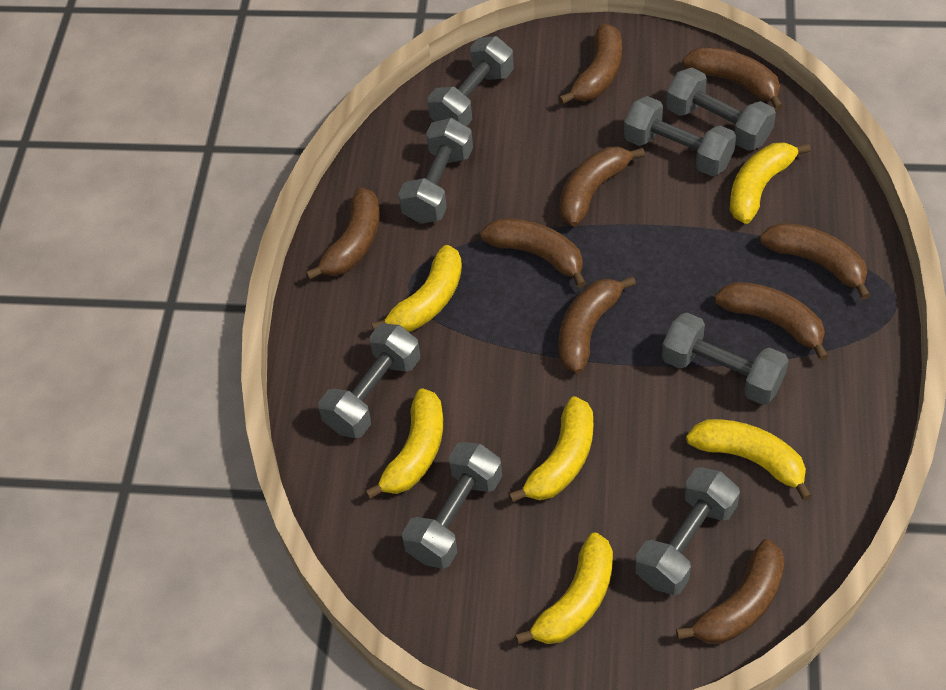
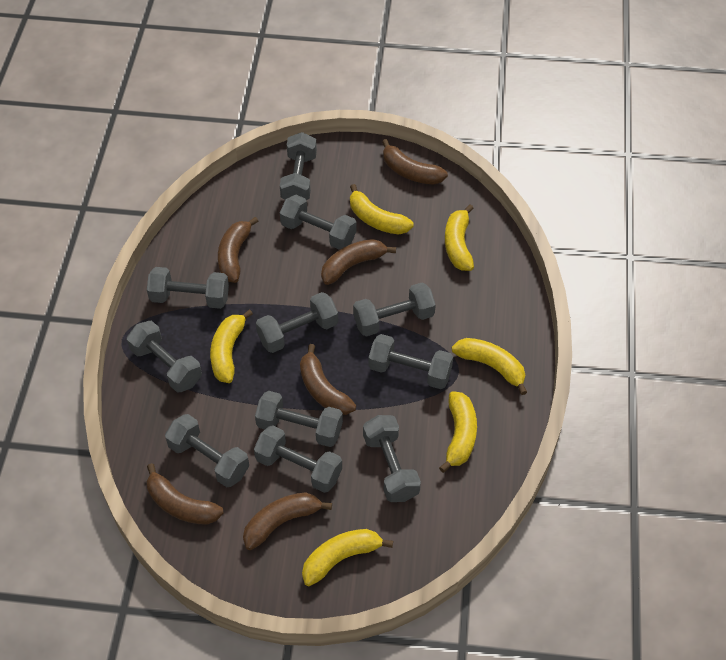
brown banana: [306,188,380,280] [480,218,586,288] [559,24,622,105] [559,146,645,227] [559,276,636,374] [676,539,785,644] [683,47,783,111] [714,282,829,361] [760,223,871,300] = 9 -> [146,463,224,525] [218,217,258,283] [243,492,332,550] [300,344,356,415] [321,239,396,285] [382,139,448,185] = 6
grey dumbbell: [318,324,420,438] [398,118,473,224] [402,442,502,569] [427,36,514,126] [624,96,736,176] [635,467,740,595] [662,313,789,405] [666,67,776,151] = 8 -> [127,321,202,392] [147,267,229,309] [165,414,249,487] [254,425,342,493] [255,391,343,447] [256,292,338,353] [280,132,317,200] [280,195,357,250] [353,283,436,337] [363,415,421,502] [369,334,453,389] = 11

